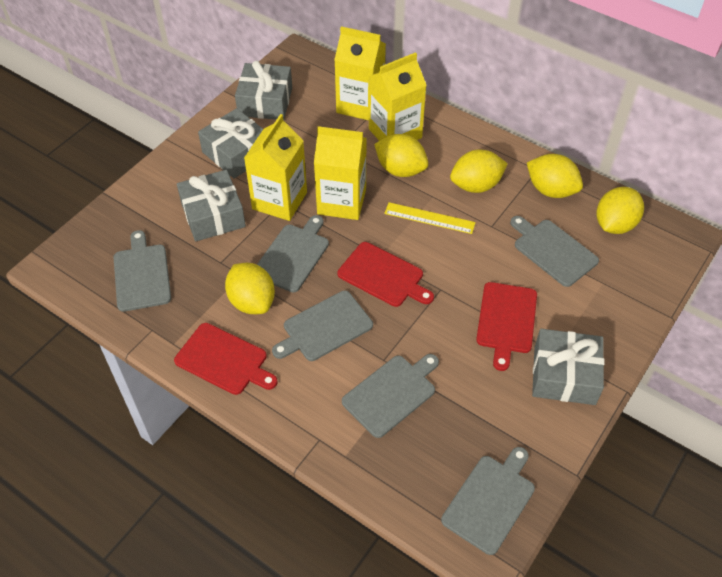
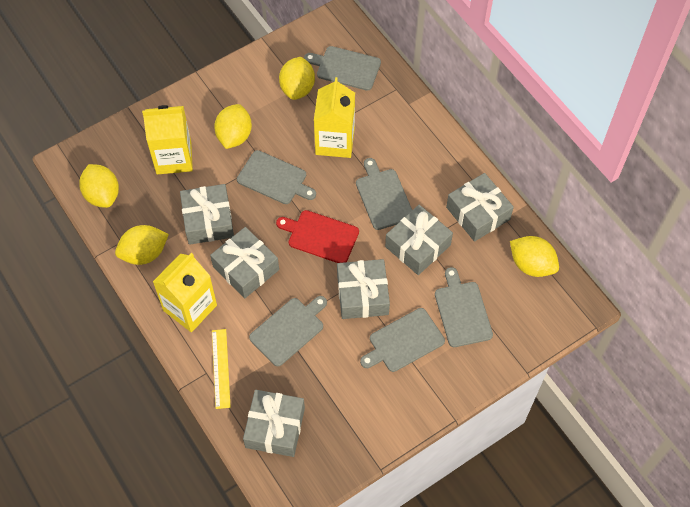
grey gift: [177,170,246,241] [198,108,263,179] [235,61,292,120] [532,329,605,405] = 4 -> [180,184,234,245] [210,227,279,298] [243,390,305,457] [337,259,390,319] [385,205,453,275] [446,173,514,242] = 6
red cutting board: [174,323,277,395] [337,242,434,307] [476,282,537,371] = 3 -> [276,210,359,263] = 1
yellow carton: [244,114,307,221] [314,126,367,220] [334,26,386,120] [369,52,427,141] = 4 -> [142,105,193,174] [153,253,217,332] [314,77,355,158] = 3

